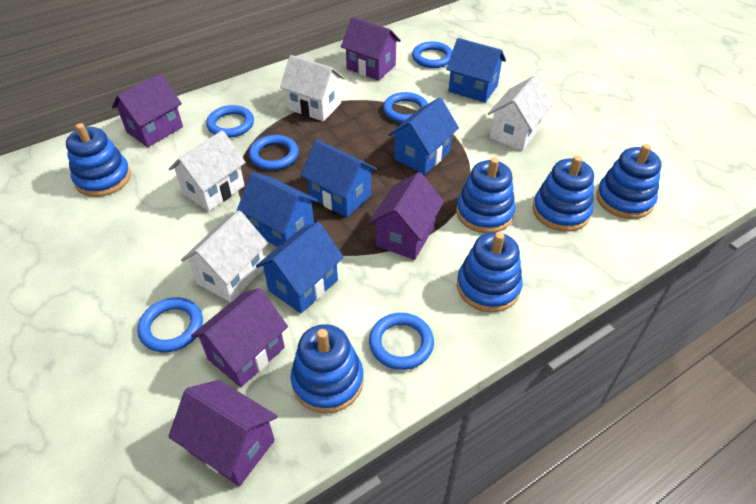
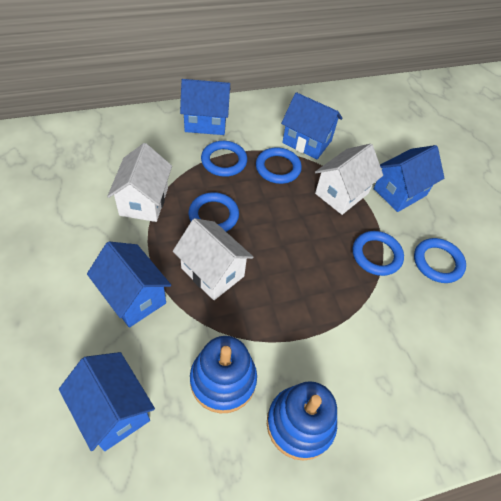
blue ring: [137,297,203,353] [206,105,254,138] [249,135,299,170] [369,313,434,370] [383,92,428,123] [412,42,452,68] = 6 -> [188,192,239,232] [201,141,247,177] [256,147,302,184] [353,231,404,276] [414,238,466,283] = 5
blue stacking toy: [66,123,131,197] [291,324,364,413] [456,157,515,233] [457,232,523,312] [533,156,594,232] [596,144,662,219] = 6 -> [190,336,257,413] [267,381,337,461] = 2
purple house: [112,73,183,147] [168,380,278,486] [191,288,288,387] [341,17,401,81] [369,172,444,260] = 5 -> none = 0
white house: [169,130,246,211] [181,211,268,302] [280,55,345,121] [488,76,553,151] = 4 -> [107,143,172,222] [173,218,253,300] [315,144,383,215] = 3

